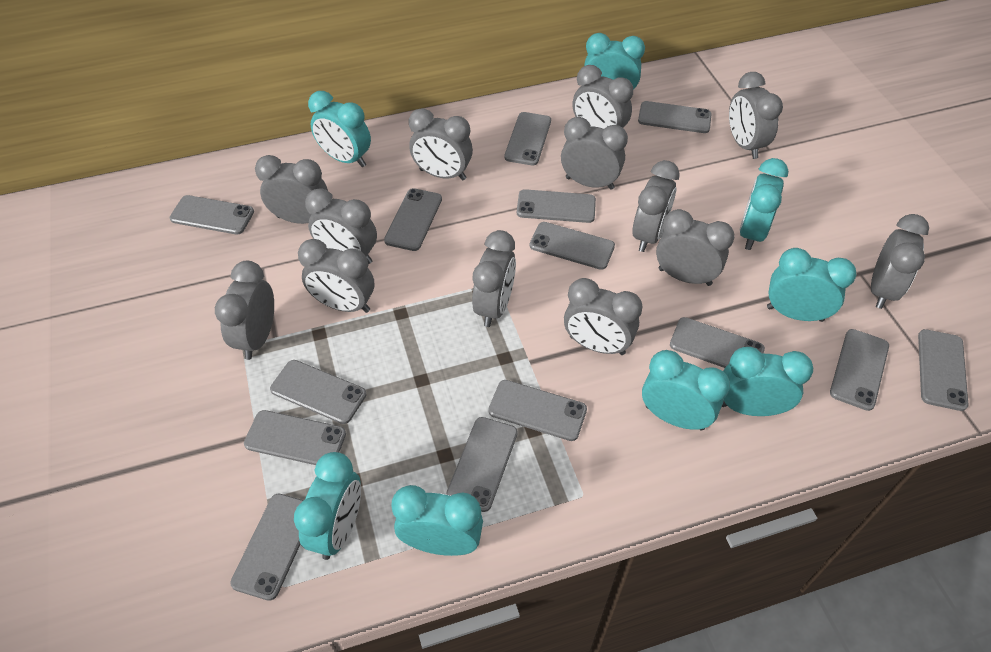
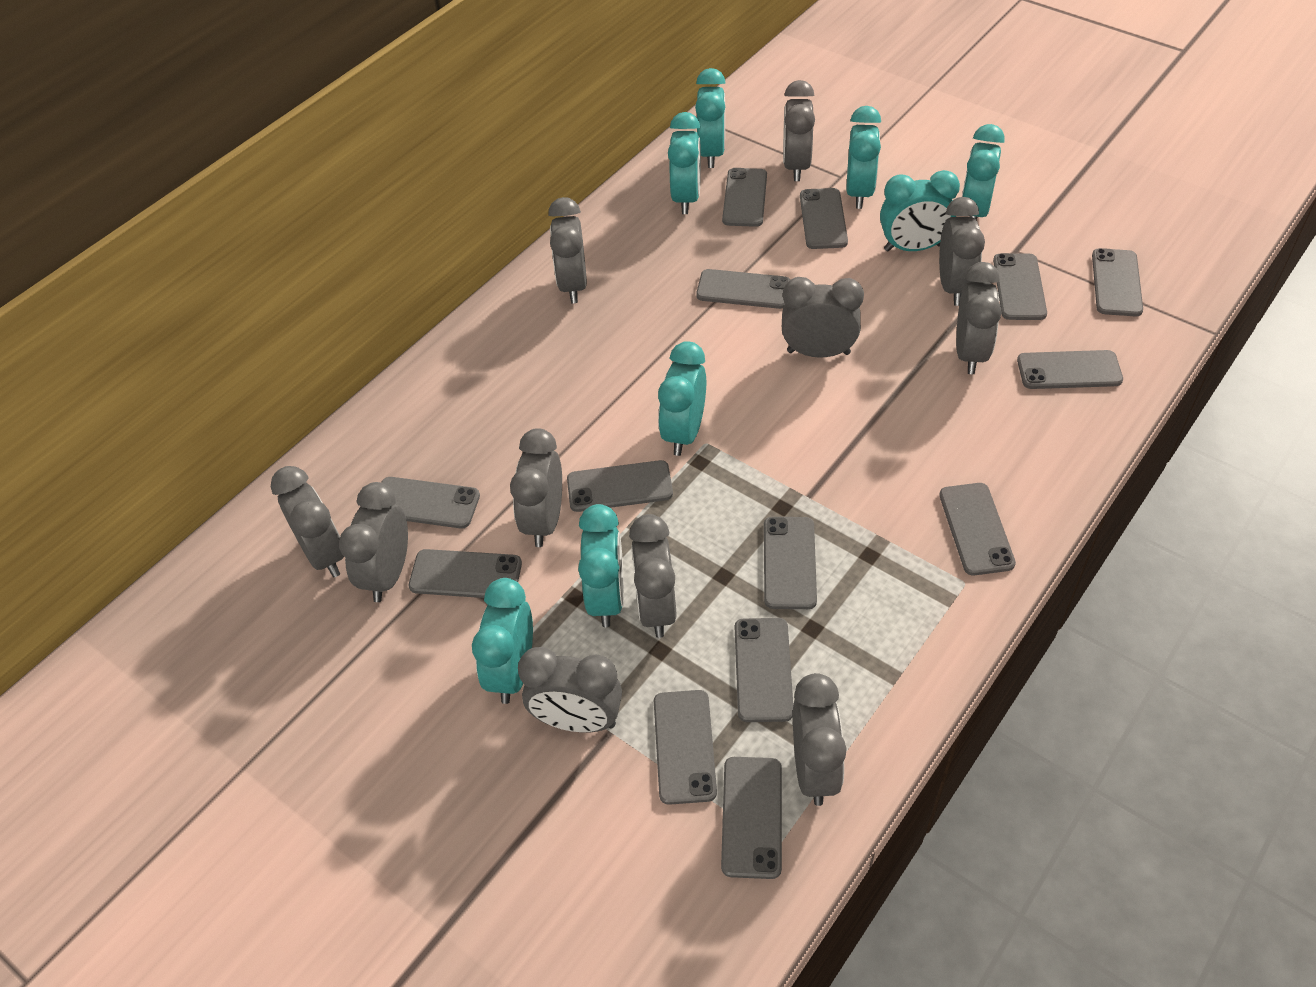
grey clock: [215,261,274,360] [255,155,328,224] [298,239,374,313] [305,188,377,264] [409,108,473,180] [472,230,516,327] [561,117,628,190] [564,278,643,355] [573,65,633,129] [632,160,680,252] [656,209,735,286] [729,72,783,159] [871,214,929,309] = 13 -> [271,466,344,577] [339,482,408,602] [510,428,562,547] [518,647,622,732] [548,197,587,303] [629,514,677,638] [782,277,864,358] [783,80,815,181] [793,673,847,806] [939,197,985,306] [956,262,1002,374] = 11

